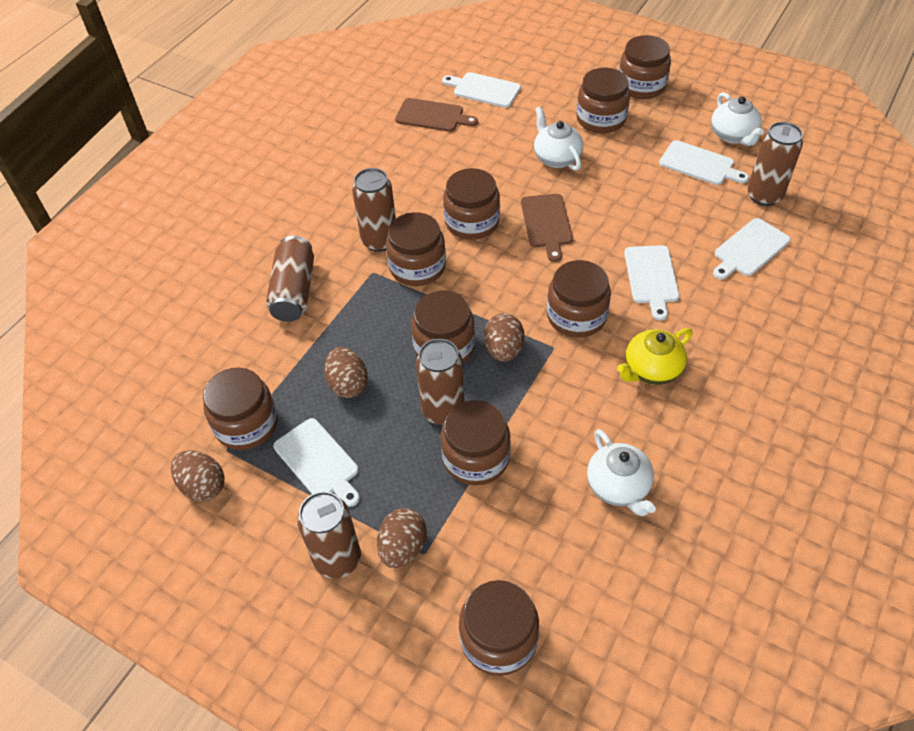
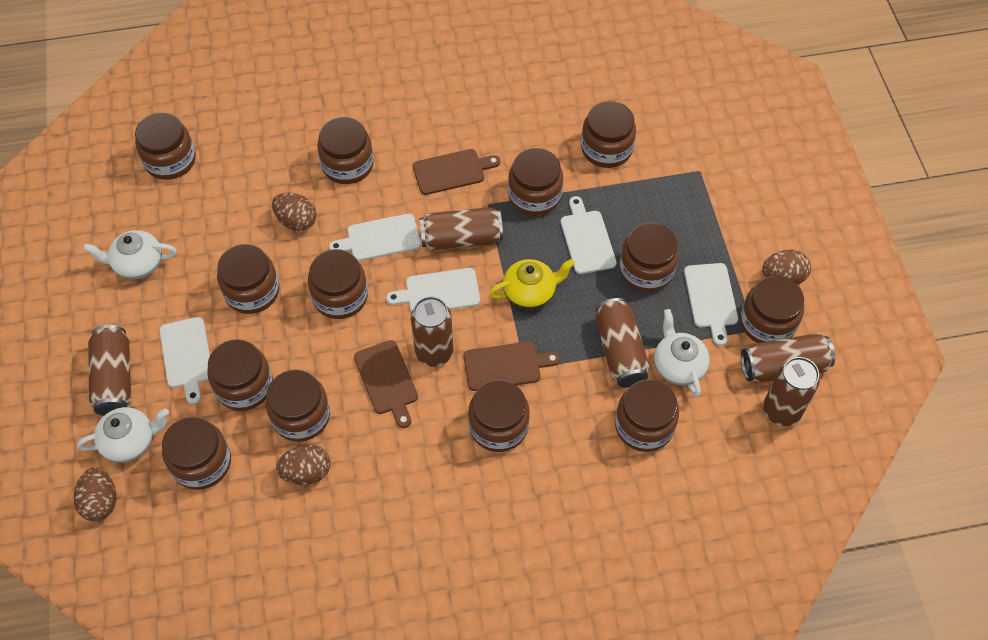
brown can: [266,236,314,322] [297,491,361,579] [352,168,396,252] [416,339,465,425] [747,122,803,206] = 5 -> [88,325,131,416] [411,297,454,367] [419,207,503,250] [595,298,650,388] [741,333,835,383] [763,357,820,426] = 6
brown cutting board: [395,98,478,132] [521,194,573,262] = 2 -> [354,340,418,428] [413,149,500,195] [463,342,560,391] = 3
brown jar: [203,368,278,450] [386,212,446,286] [411,291,475,363] [440,400,511,485] [443,168,500,240] [459,580,539,676] [547,260,611,338] [577,68,630,133] [619,35,671,99] = 9 -> [135,113,196,180] [162,417,231,490] [207,339,273,411] [217,244,279,314] [265,369,330,442] [308,249,368,319] [317,117,374,184] [468,380,530,452] [508,148,563,216] [581,101,636,168] [615,379,679,452] [619,223,679,292] [740,276,804,343] = 13

